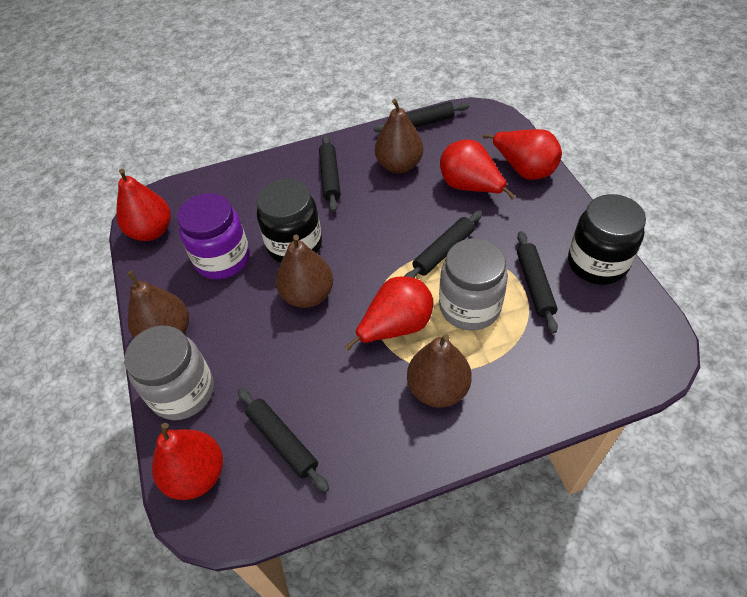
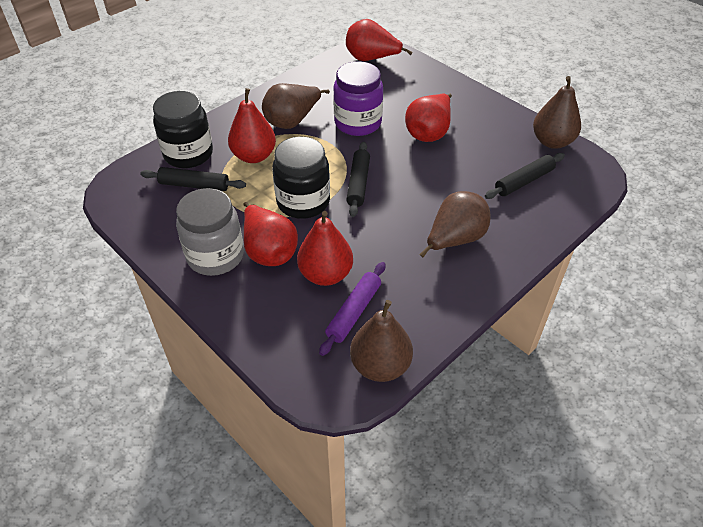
black rolling pin: [237,388,329,492] [319,135,341,212] [374,102,469,132] [405,210,482,278] [517,231,558,333] = 5 -> [140,167,246,191] [346,142,370,217] [485,153,565,199] = 3
grey jar: [124,326,214,420] [439,238,508,331] = 2 -> [176,188,244,276] = 1
purple rolling pin: none = 0 -> [319,262,385,356] = 1

